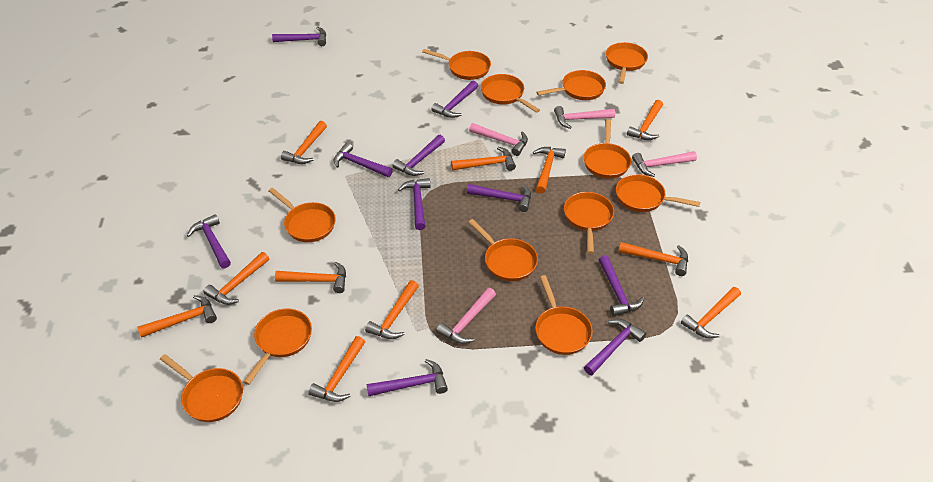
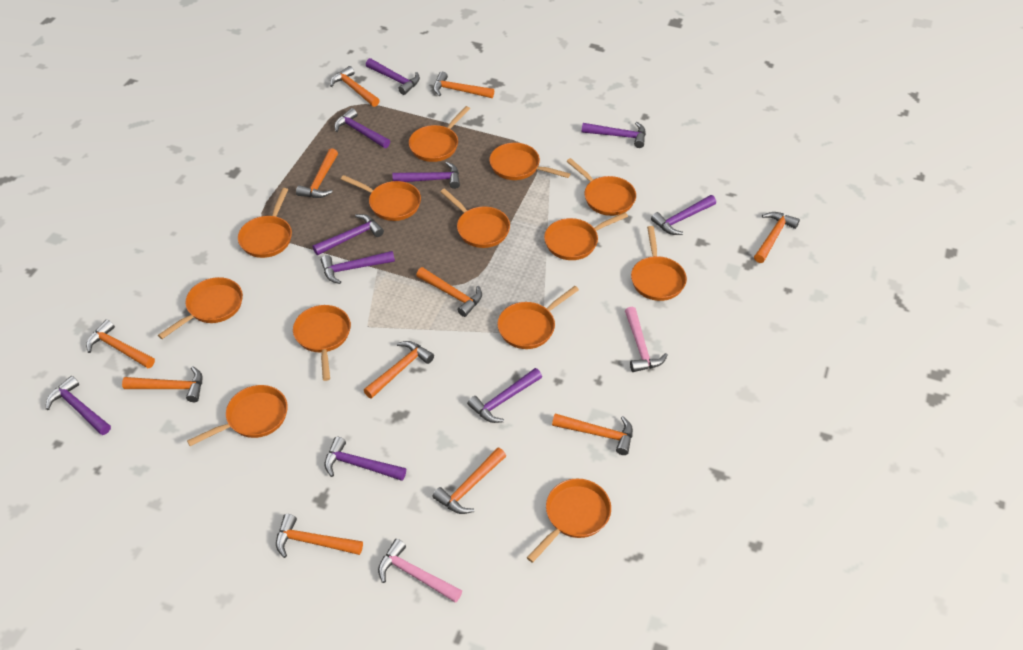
orange pan: [160,354,243,422] [243,309,312,385] [269,188,336,242] [422,49,491,80] [468,219,538,281] [481,74,540,113] [535,275,593,355] [537,70,606,100] [564,192,614,254] [584,119,631,179] [606,42,648,84] [616,174,700,212] = 12 -> [158,277,243,339] [187,385,288,446] [238,188,292,258] [293,305,351,381] [341,175,421,221] [409,106,470,162] [440,189,510,248] [489,143,570,180] [498,286,579,349] [527,479,611,563] [544,212,628,260] [566,158,636,216] [631,226,687,301] = 13
pink hammer: [436,288,496,344] [469,123,528,156] [554,106,615,129] [632,151,697,177] = 4 -> [378,539,462,603] [625,307,668,372] = 2

